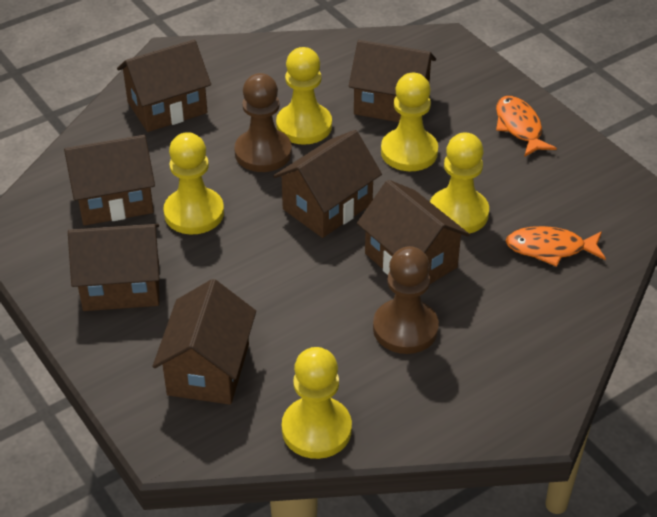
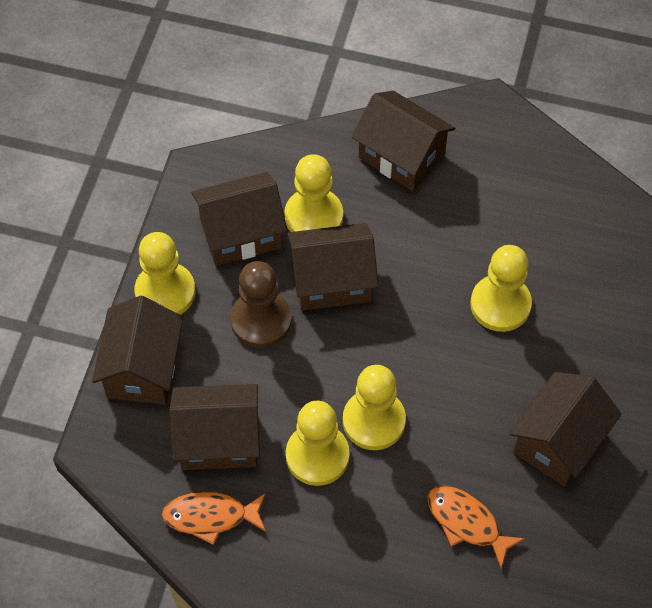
brown house: [64,135,155,226] [68,224,160,311] [117,39,211,132] [153,279,256,405] [273,130,382,238] [349,40,436,122] [357,180,470,284] = 7 -> [92,296,183,405] [170,384,260,470] [191,172,288,266] [287,223,378,311] [352,91,455,191] [509,372,622,487] = 6
brown pawn: [234,73,292,172] [373,246,439,354] = 2 -> [230,261,291,348] = 1

